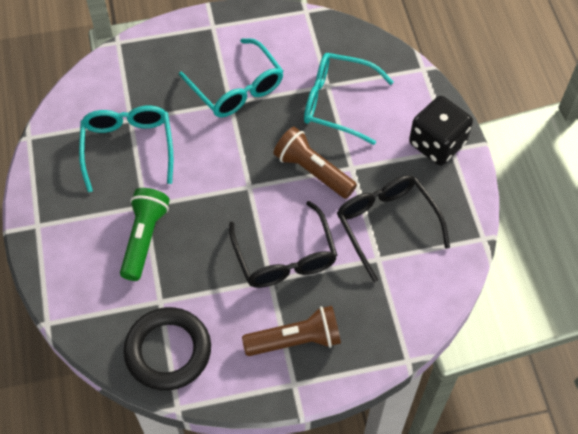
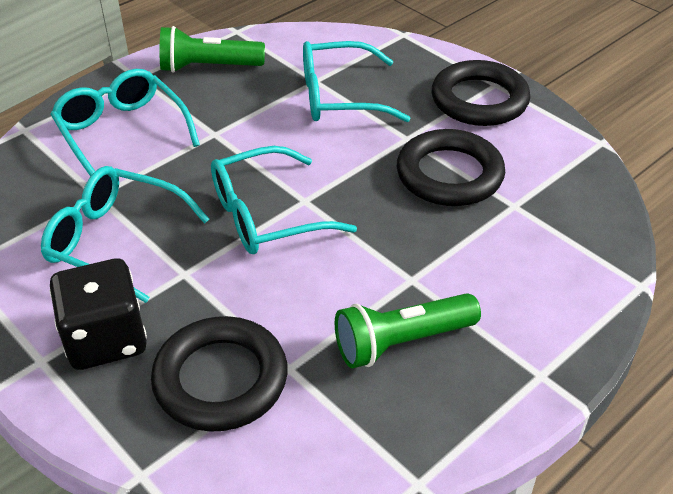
black glasses: [229,201,337,288] [337,175,450,282] = 2 -> none = 0
black ring: [124,307,211,390] = 1 -> [151,316,288,432] [397,129,505,206] [432,60,531,126] = 3
brown flashlight: [242,306,341,356] [273,127,357,199] = 2 -> none = 0
green flashlight: [120,188,170,281] = 1 -> [160,26,265,73] [335,293,481,368] = 2
turquoise glasses: [79,106,173,192] [179,38,283,117] [304,53,394,145] = 3 -> [41,166,209,303] [50,69,200,177] [211,146,357,254] [303,41,411,122] = 4

